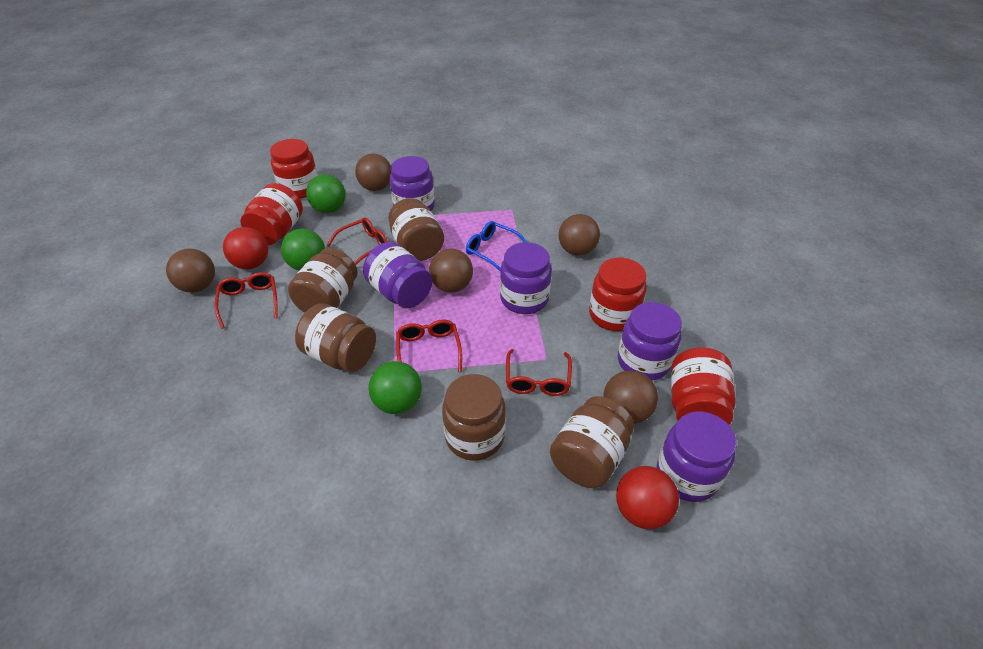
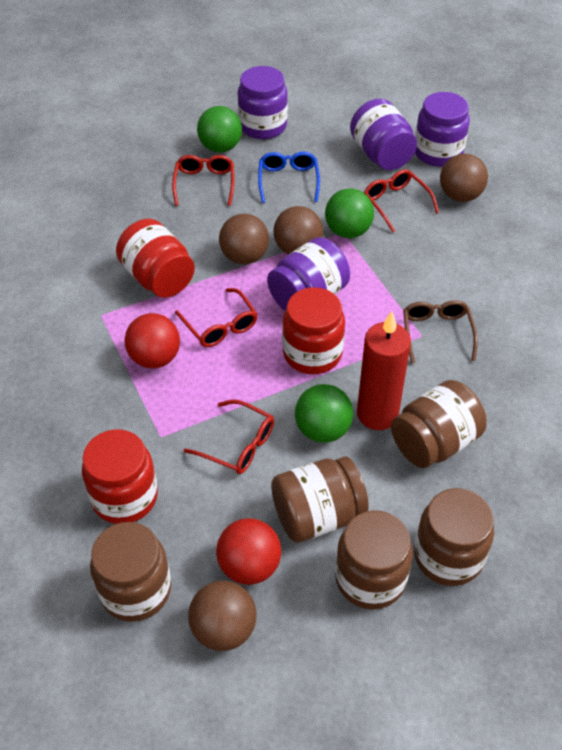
brown ball: [166,249,215,293] [355,153,391,191] [429,248,473,292] [559,214,600,255] [603,370,658,424] = 5 -> [188,581,257,651] [219,214,269,264] [273,206,323,255] [440,154,488,202] = 4
brown glasses: none = 0 -> [403,300,478,364] = 1
purple jar: [363,242,432,308] [390,156,435,211] [500,242,552,314] [618,302,682,381] [657,412,737,502] = 5 -> [238,66,288,139] [267,237,350,311] [350,99,417,170] [415,92,470,167] = 4
red candle: none = 0 -> [357,311,411,430] = 1
red jar: [240,183,303,245] [270,139,318,199] [589,258,647,331] [671,347,736,425] = 4 -> [82,429,158,524] [116,219,195,298] [282,287,345,374] = 3

